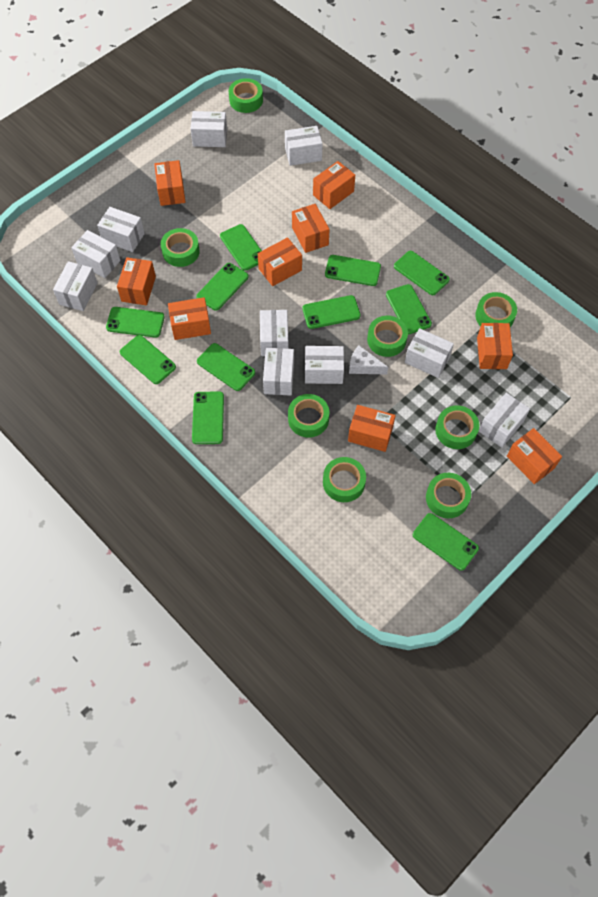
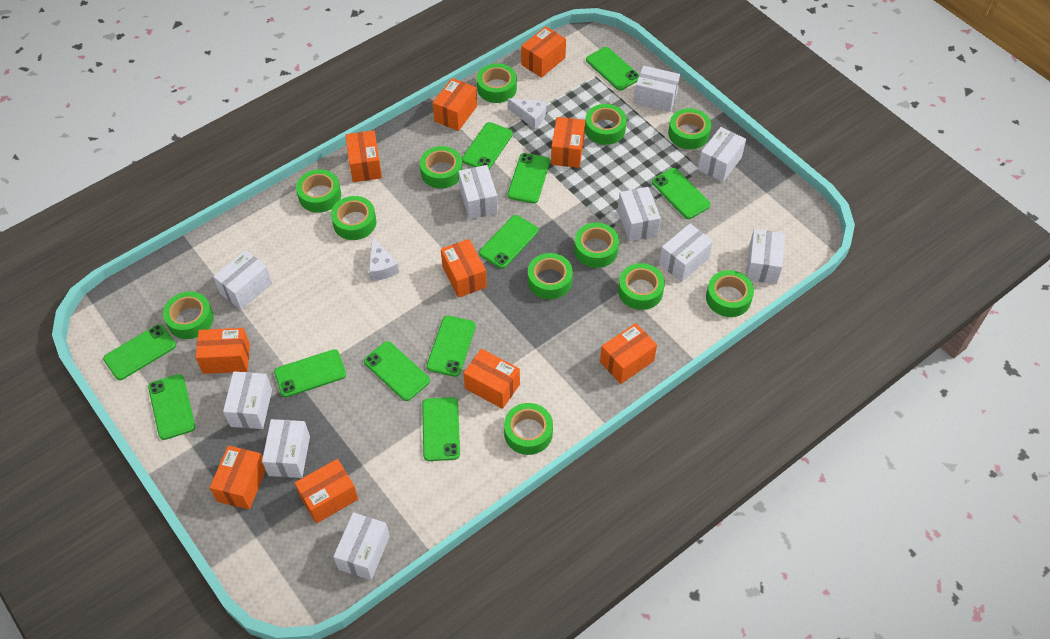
green tape: [161,228,200,267] [229,78,263,113] [288,394,329,438] [323,457,366,502] [367,316,408,357] [426,473,471,518] [435,405,479,449] [475,292,517,327] = 8 -> [163,291,214,339] [296,169,341,213] [331,196,377,240] [420,146,463,189] [477,63,517,103] [504,403,553,455] [528,253,573,299] [574,223,619,268] [585,104,627,145] [618,263,665,310] [668,108,711,149] [706,270,754,317] = 12
orange box: [117,257,156,305] [154,160,185,206] [168,297,211,340] [258,237,302,286] [292,204,330,253] [313,161,355,209] [348,405,396,452] [477,323,513,369] [507,428,562,484] = 9 -> [195,328,250,374] [210,446,266,510] [295,459,358,524] [345,130,382,182] [433,78,477,131] [441,239,487,298] [464,349,520,409] [521,26,566,78] [551,117,585,168] [600,323,657,384] = 10
white cheese: [349,345,388,375] = 1 -> [369,237,399,281] [508,98,547,129] = 2

